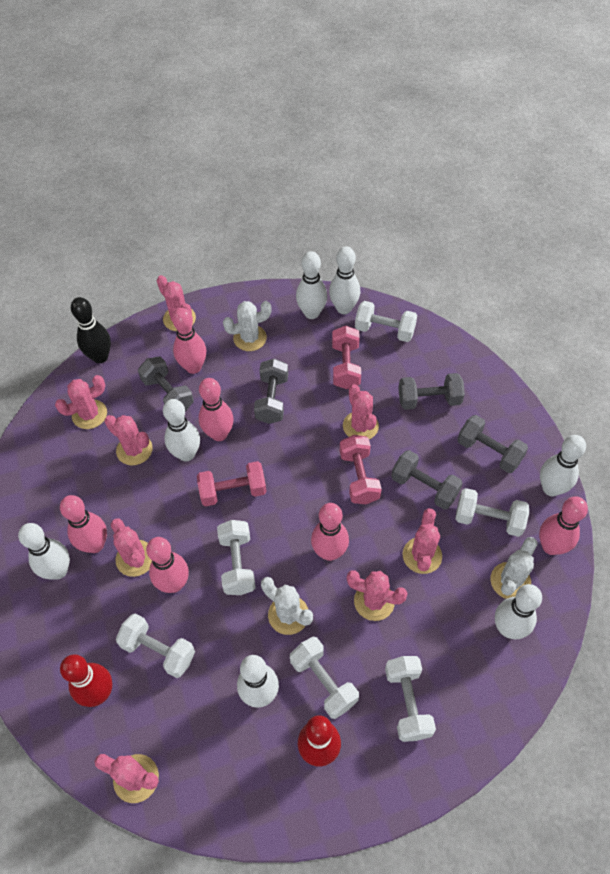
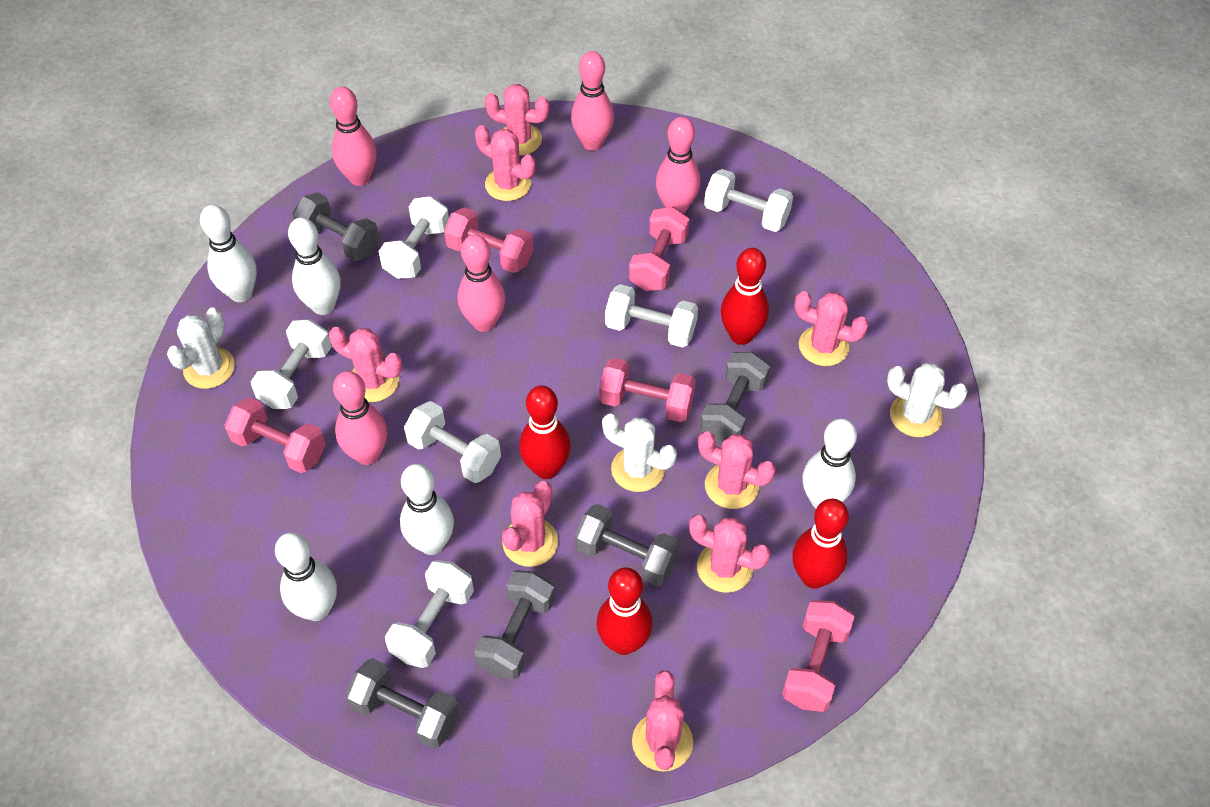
black bowling pin: [71,297,111,363] = 1 -> none = 0
pink bowling pin: [60,495,107,553] [146,537,189,593] [172,308,206,374] [199,378,234,441] [311,503,349,561] [539,496,588,555] = 6 -> [330,87,377,186] [333,371,387,465] [458,234,506,332] [571,51,614,151] [656,117,700,214] = 5
pink dumbbell: [197,461,267,506] [332,326,361,389] [340,435,382,504] = 3 -> [224,397,326,473] [444,207,534,273] [599,358,696,422] [629,207,690,291] [782,600,855,712] = 5
red bowling pin: [60,654,112,707] [298,715,341,767] = 2 -> [519,386,571,479] [597,567,653,655] [721,248,769,345] [792,499,849,589] = 4
white bowling pin: [18,523,70,579] [163,399,200,461] [237,655,279,708] [296,251,327,319] [329,246,360,314] [495,584,542,639] [540,435,586,496] = 7 -> [200,205,257,302] [275,532,337,621] [288,217,340,315] [400,464,454,555] [802,418,857,508] = 5

